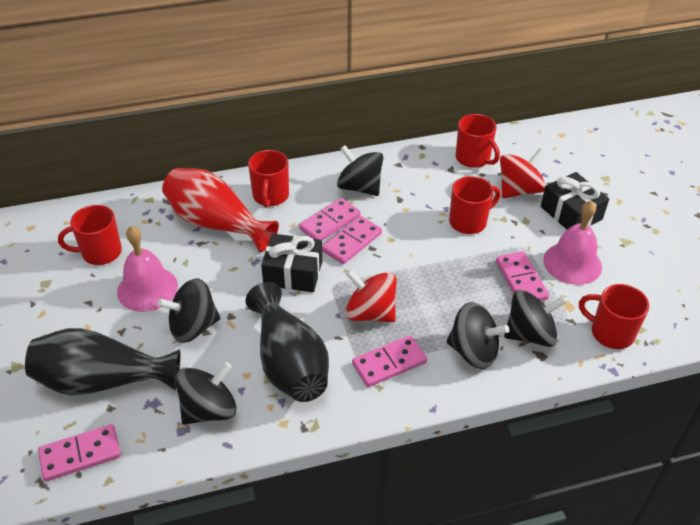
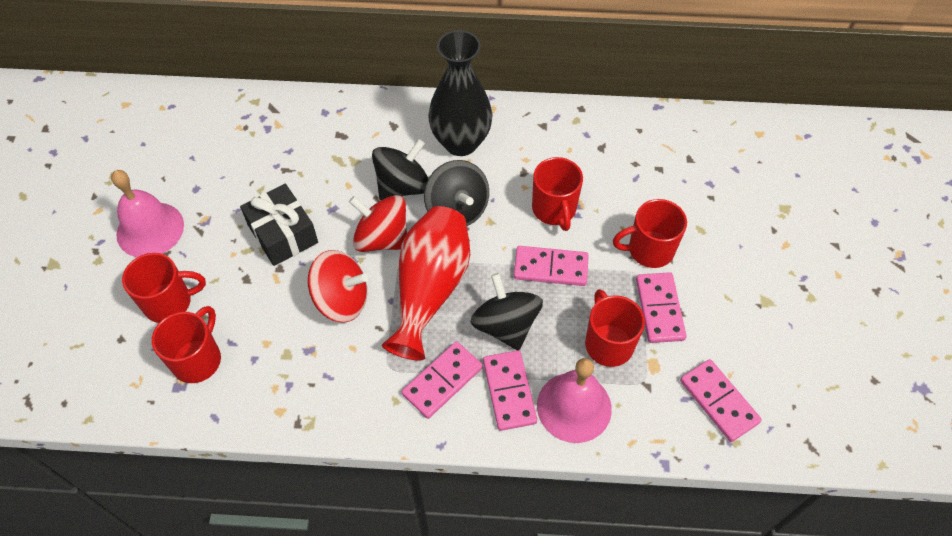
black gift: [261,234,322,292] [541,172,609,229] = 2 -> [240,184,318,266] = 1
black spinning top: [157,278,220,343] [175,362,237,424] [337,145,383,196] [447,302,509,369] [504,290,567,347] = 5 -> [372,139,429,200] [424,160,489,226] [470,273,543,350] = 3
black vase: [25,328,180,396] [246,282,329,402] = 2 -> [428,30,493,156] = 1

